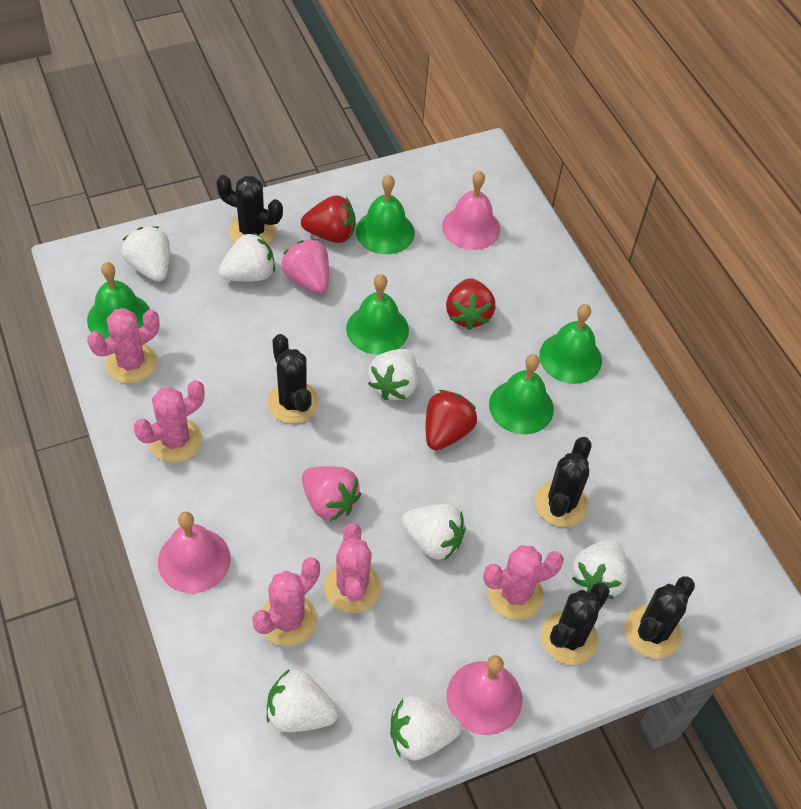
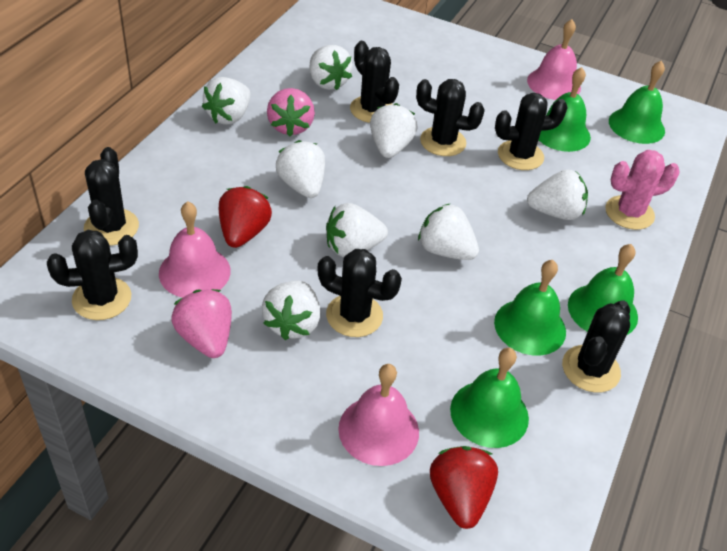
black cactus: [216,175,283,244] [267,334,319,424] [535,437,592,527] [541,582,610,665] [624,576,695,659] = 5 -> [47,230,138,320] [84,147,139,246] [317,249,402,337] [350,41,399,123] [416,79,485,156] [495,93,568,170] [562,300,630,393] = 7
pink cactus: [87,308,160,383] [134,380,205,463] [252,557,320,647] [324,523,381,613] [483,545,564,620] = 5 -> [605,150,680,230] = 1
red strawberry: [301,195,355,243] [426,390,477,451] [446,278,496,330] = 3 -> [219,186,272,248] [430,446,498,529] = 2
white strawberry: [121,226,170,282] [219,232,275,282] [267,669,338,732] [368,349,418,400] [390,696,461,761] [402,504,466,560] [572,539,629,599] = 7 -> [202,77,250,125] [262,281,320,340] [276,140,325,198] [310,45,353,90] [326,203,388,257] [370,103,418,158] [418,204,479,260] [527,169,588,220] = 8

